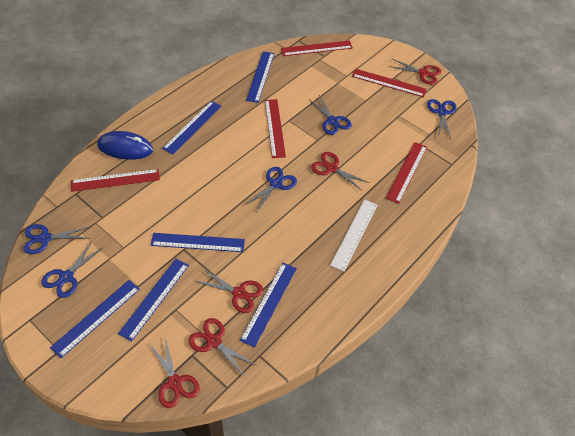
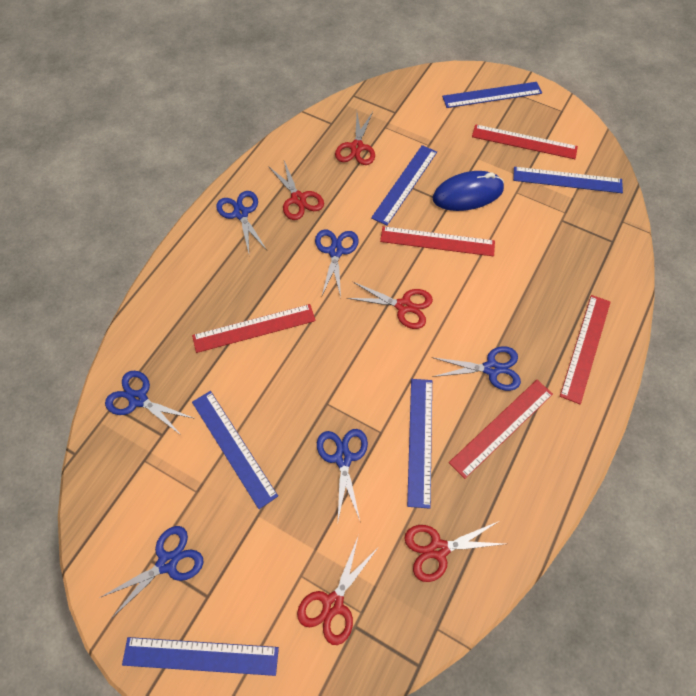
blue scissors: [23,224,91,254] [41,241,104,298] [245,167,297,212] [310,95,352,135] [427,99,456,138] = 5 -> [99,526,203,619] [105,371,195,436] [216,191,267,253] [315,230,359,297] [317,429,368,523] [431,346,521,391] = 6
white ruler: [330,200,377,272] = 1 -> none = 0

